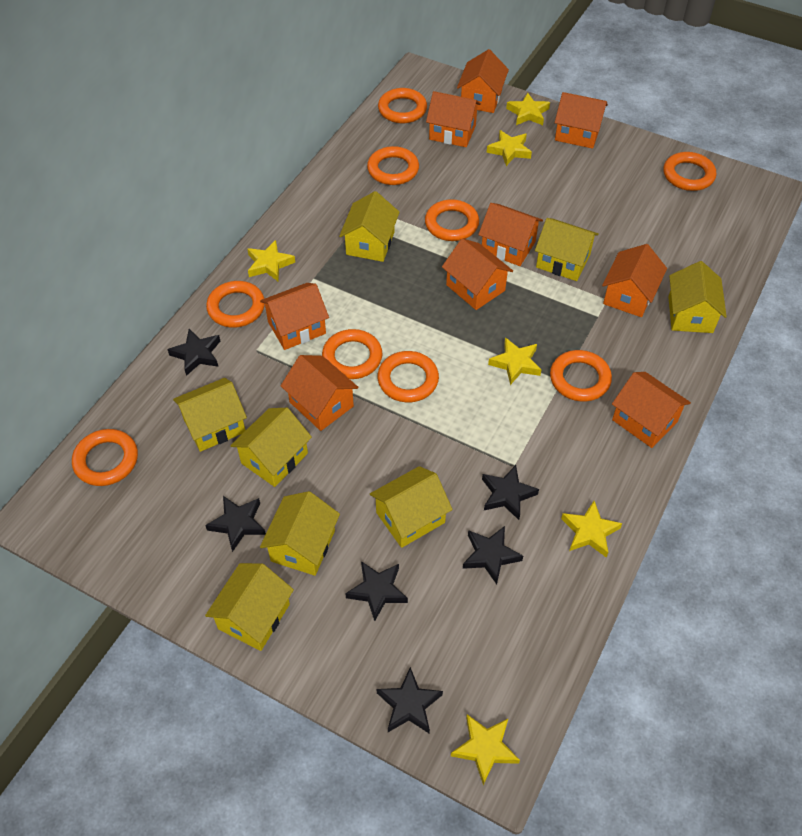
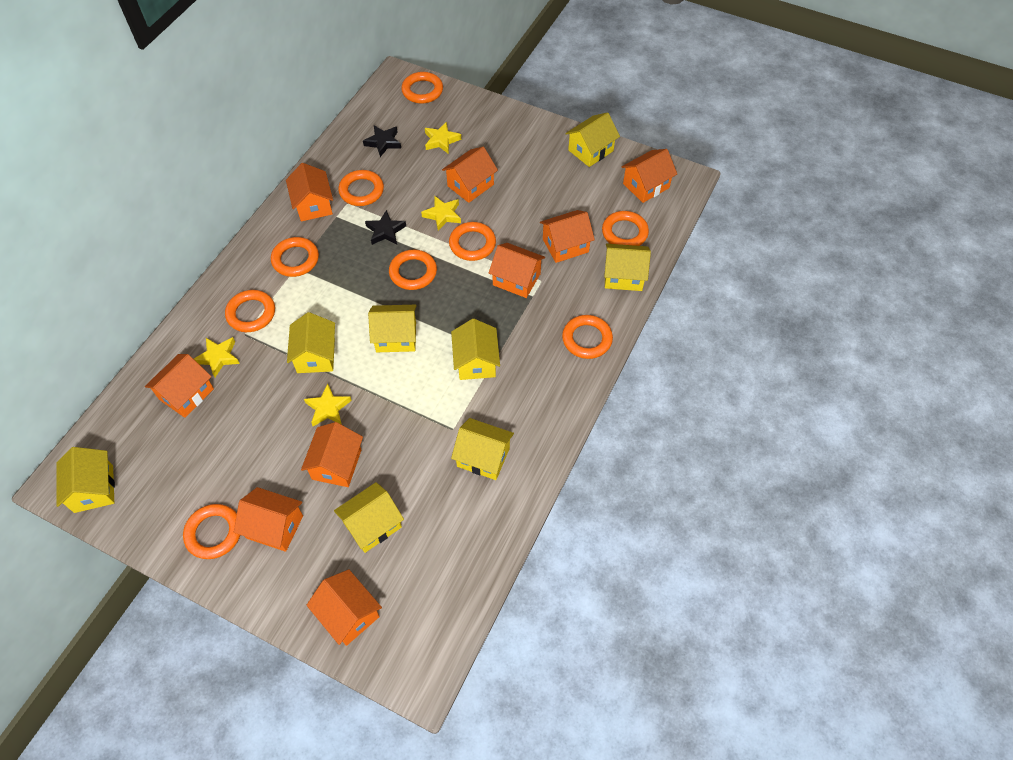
black star: [167,329,220,376] [205,496,266,552] [345,561,408,621] [376,667,443,733] [463,526,523,585] [482,465,539,520] = 6 -> [363,125,401,157] [365,210,406,245] = 2
yellow star: [247,240,295,281] [451,714,520,785] [487,130,532,166] [488,337,541,385] [506,92,550,125] [561,501,622,558] = 6 -> [194,337,240,377] [304,384,352,426] [421,196,461,231] [425,122,461,154] = 4

